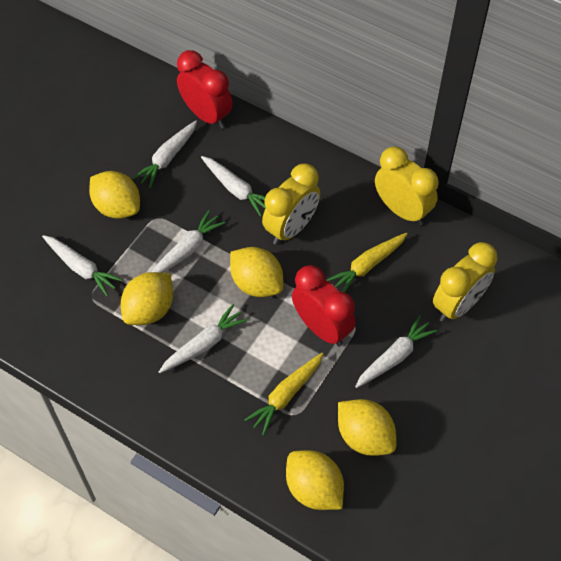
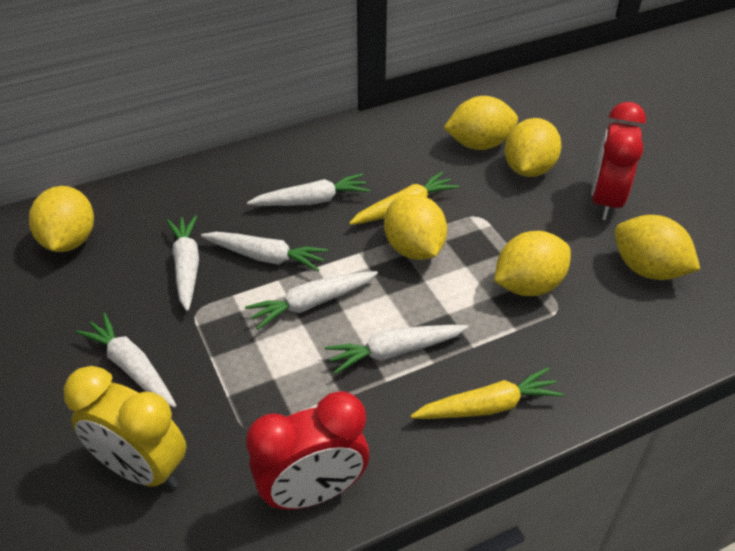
yellow clock: [262,164,320,245] [375,147,439,225] [433,242,498,322] = 3 -> [64,366,186,488] = 1
yellow lemon: [89,171,140,219] [121,272,173,325] [230,247,283,297] [286,450,344,510] [338,399,396,456] = 5 -> [29,186,94,252] [384,194,447,260] [444,96,518,150] [494,231,571,296] [505,118,561,177] [615,215,701,280] = 6

